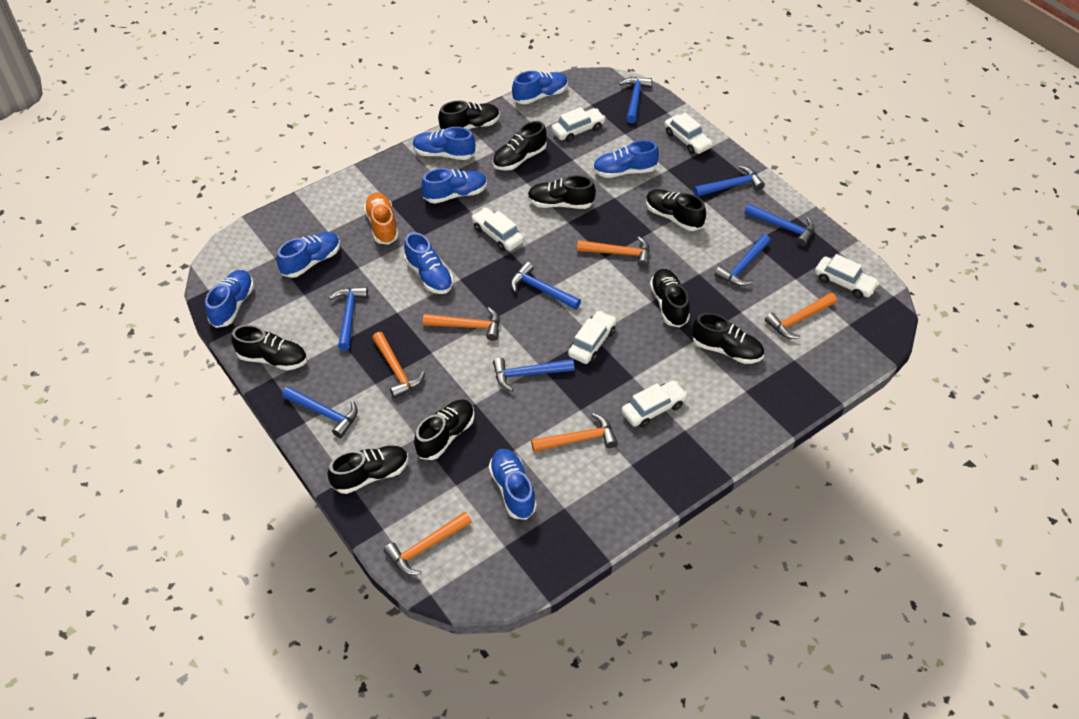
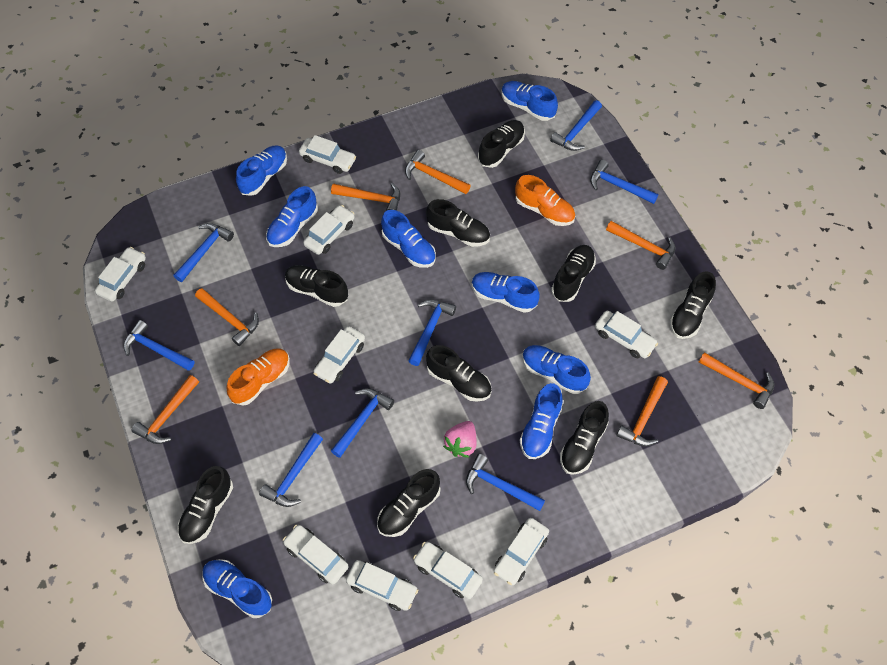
orange hammer: [372,332,425,398] [384,512,472,575] [423,307,500,341] [531,413,618,452] [577,237,650,267] [765,293,837,339] = 6 -> [132,375,199,444] [195,288,259,346] [331,183,400,211] [405,150,471,194] [606,221,675,270] [616,376,668,447] [699,352,774,409] = 7
orange shoe: [364,192,399,245] = 1 -> [227,348,290,406] [515,175,575,226] = 2
pink strawberry: none = 0 -> [443,421,476,458] = 1
white car: [472,208,524,251] [551,107,606,142] [568,310,616,364] [621,380,688,428] [664,113,713,154] [815,254,879,299] = 6 -> [95,247,146,301] [283,525,349,584] [299,135,356,174] [303,205,355,255] [313,326,365,384] [346,560,418,611] [413,542,483,599] [494,518,549,585] [595,310,658,358] = 9

